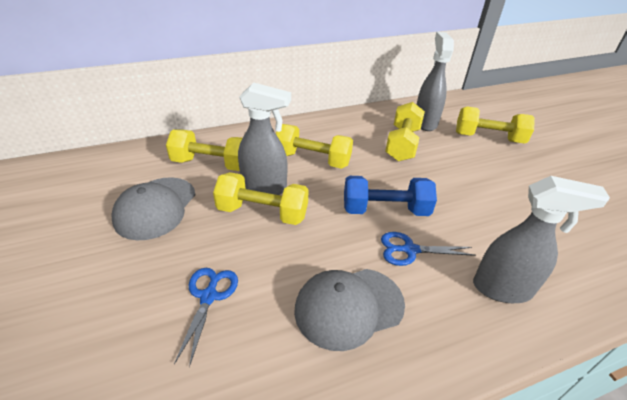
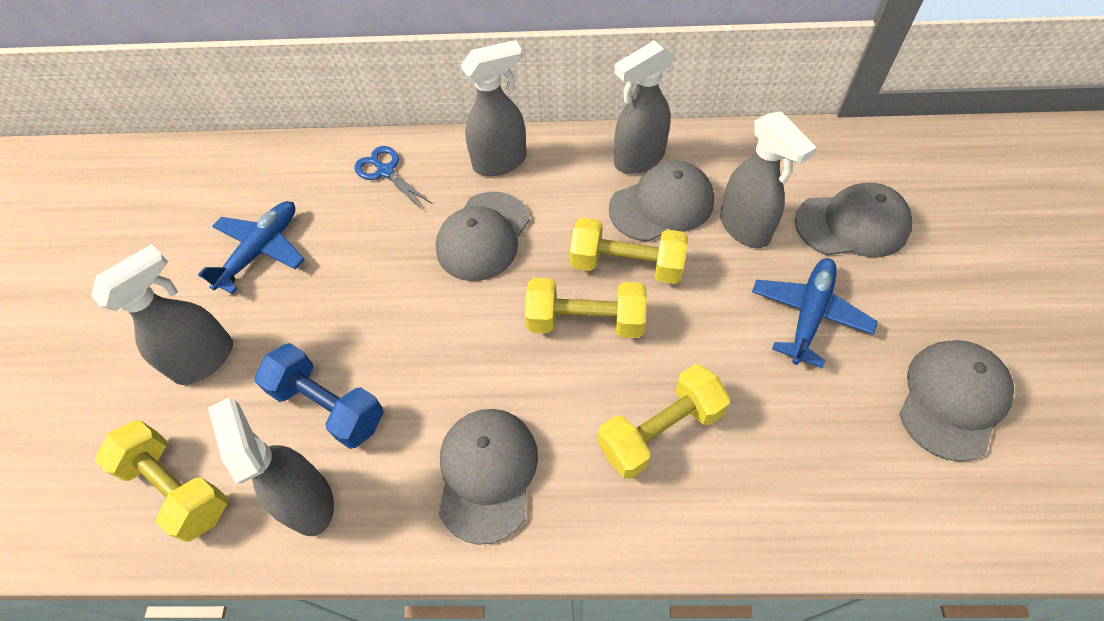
blue plane: none = 0 -> [198,201,304,294] [752,258,878,368] = 2
blue scissors: [174,268,238,367] [381,232,476,266] = 2 -> [354,146,432,210] = 1
grey cap: [112,177,195,240] [294,269,405,351] = 2 -> [436,192,529,281] [439,409,538,545] [609,160,714,242] [795,183,912,257] [900,340,1014,462] = 5
grey spray bottle: [238,83,291,195] [417,32,454,131] [473,176,610,303] = 3 -> [91,244,233,385] [208,398,334,536] [461,40,527,176] [614,40,674,174] [720,111,817,248] = 5
yellow dumbbell: [166,129,242,171] [213,172,309,225] [275,124,353,169] [385,102,425,161] [456,106,535,143] = 5 -> [95,420,228,542] [525,278,647,338] [570,217,688,284] [597,364,730,479] = 4

